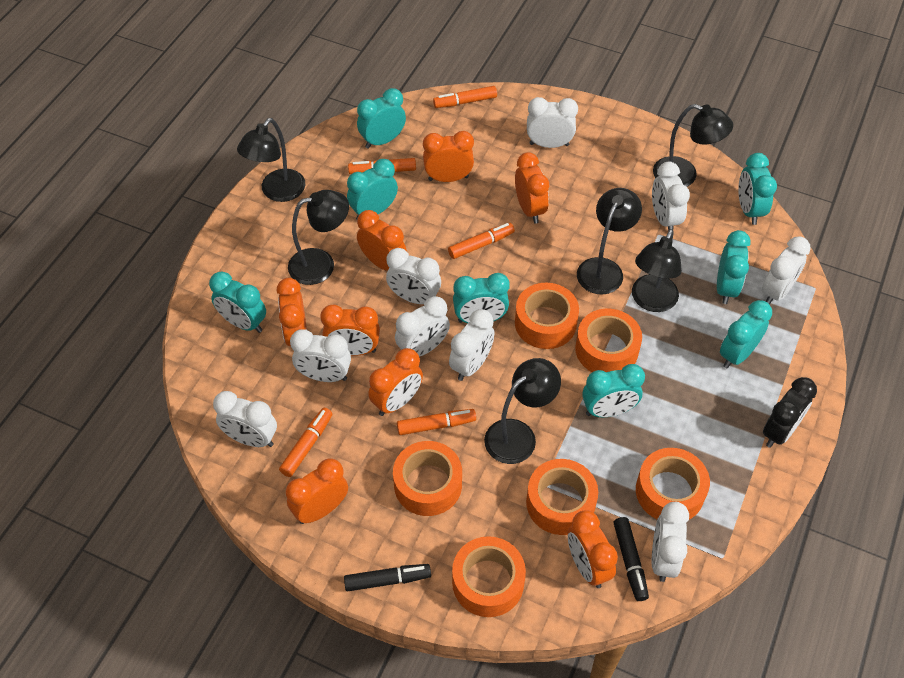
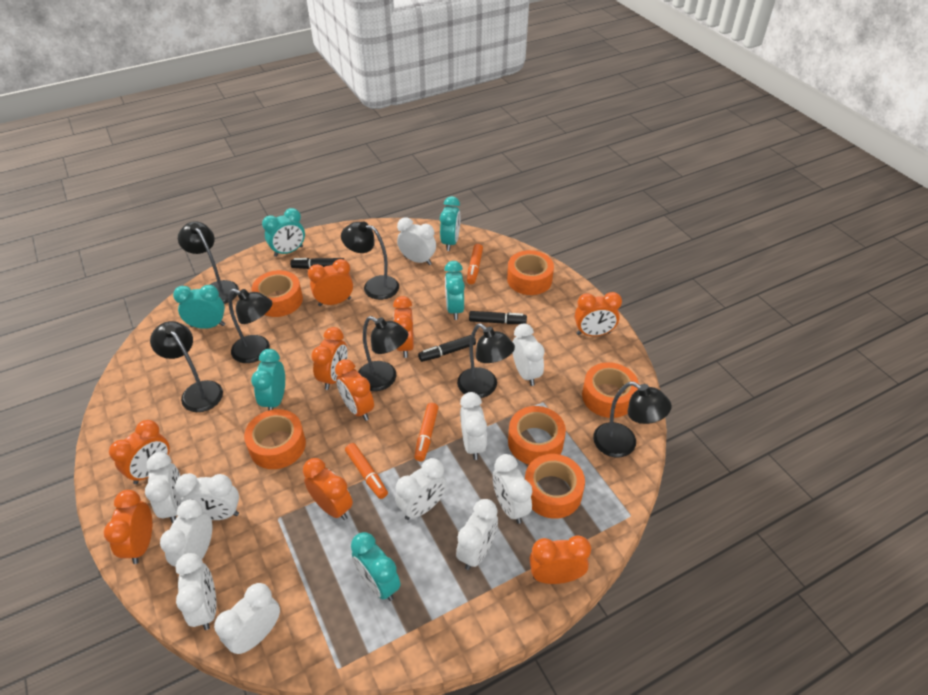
black clock: [763,377,817,448] = 1 -> none = 0
black lamp: [237,118,305,202] [288,190,349,285] [484,358,561,464] [577,188,642,295] [632,229,682,312] [653,104,733,187] = 6 -> [150,321,223,412] [178,221,239,304] [228,289,272,363] [341,221,399,300] [358,316,408,391] [457,323,515,398] [593,381,672,458] = 7
black marker: [344,564,431,591] [613,517,649,601] = 2 -> [290,258,345,269] [418,335,476,362] [469,311,527,324] = 3
orange clock: [277,278,307,346] [286,458,348,524] [320,305,380,356] [357,210,407,271] [368,348,423,416] [423,131,474,182] [515,152,549,224] [568,510,618,588] = 8 -> [104,490,152,564] [109,420,170,484] [303,458,353,520] [308,259,353,306] [311,327,348,390] [335,359,374,421] [393,296,414,358] [529,536,591,584] [575,292,622,336] = 9
orange marker: [279,408,333,477] [348,158,416,174] [397,409,476,435] [433,86,497,108] [448,223,515,259] = 5 -> [345,443,388,499] [414,403,438,461] [467,244,483,284] = 3
turquoise clock: [209,271,266,333] [347,159,398,220] [357,88,406,149] [453,273,510,323] [582,364,645,417] [717,230,751,304] [720,300,772,368] [738,153,777,225] = 8 -> [173,285,225,329] [251,349,285,411] [262,208,305,257] [351,532,401,601] [440,196,460,251] [445,261,465,320] = 6
white clock: [213,391,277,447] [290,329,351,382] [386,248,441,304] [395,296,450,357] [449,309,494,381] [527,97,578,148] [652,162,690,231] [652,502,689,582] [762,237,811,305] = 9 -> [145,452,182,524] [160,499,212,567] [175,473,239,520] [175,553,217,630] [214,583,280,654] [395,458,447,520] [397,217,436,265] [456,499,498,570] [460,392,487,460] [493,454,532,524] [513,323,545,386] = 11

